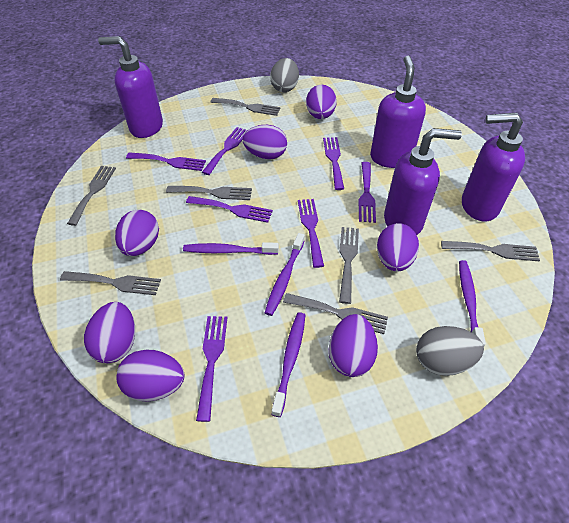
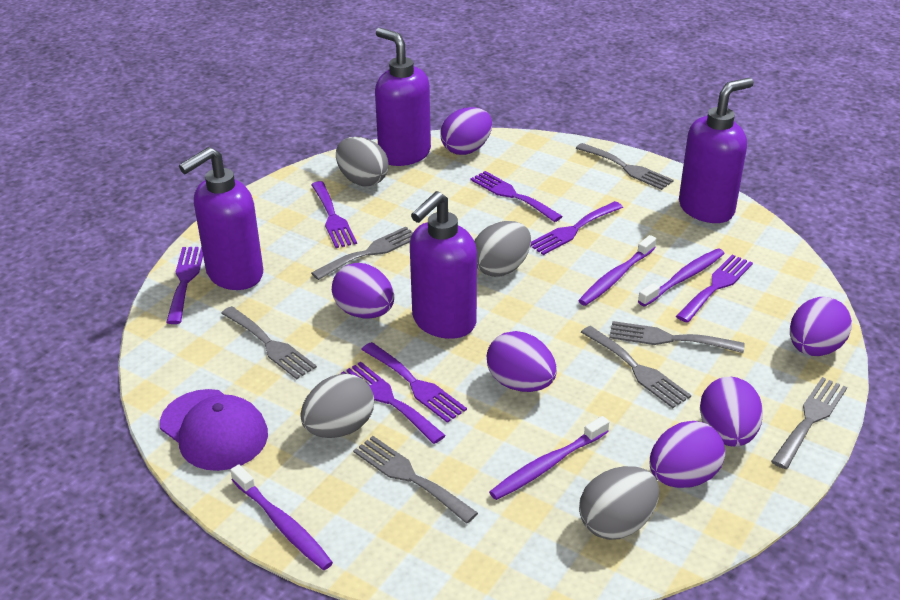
grey egg: [270,58,299,92] [416,326,484,376] = 2 -> [300,374,374,438] [336,137,388,186] [474,221,531,277] [579,466,659,540] = 4
purple cap: none = 0 -> [160,389,268,471] = 1
purple egg: [84,302,135,363] [115,210,159,256] [117,350,184,401] [243,125,287,159] [306,85,337,119] [328,314,378,377] [377,223,419,272] = 7 -> [332,263,394,318] [440,107,492,155] [487,331,557,392] [650,421,725,488] [700,377,763,447] [790,297,852,356] = 6

